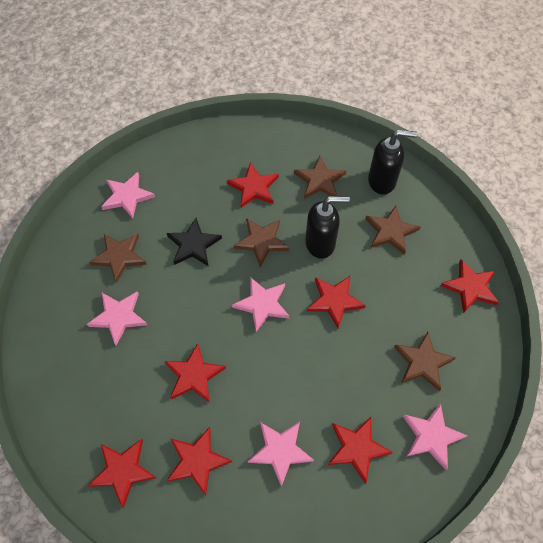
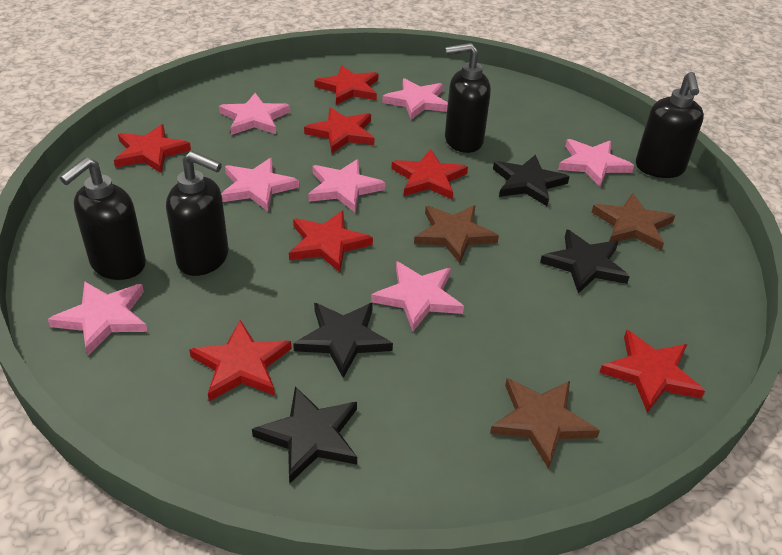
black soap dispenser: [305,196,350,259] [368,130,417,195] = 2 -> [60,157,146,280] [166,151,229,276] [445,43,491,153] [636,72,704,178] = 4
black star: [167,218,222,266] = 1 -> [252,386,357,483] [293,303,393,378] [493,155,570,206] [540,229,630,294] = 4
brown star: [89,233,147,283] [233,218,289,267] [294,156,346,199] [366,206,420,255] [394,332,456,391] = 5 -> [414,205,499,263] [490,378,600,469] [592,193,675,250] = 3
pink star: [87,291,147,346] [101,172,155,219] [232,277,290,332] [248,422,314,487] [403,403,468,470] = 5 -> [48,281,148,355] [219,93,290,135] [221,158,299,211] [308,159,386,212] [371,261,464,331] [382,78,448,120] [558,139,634,187] = 7

